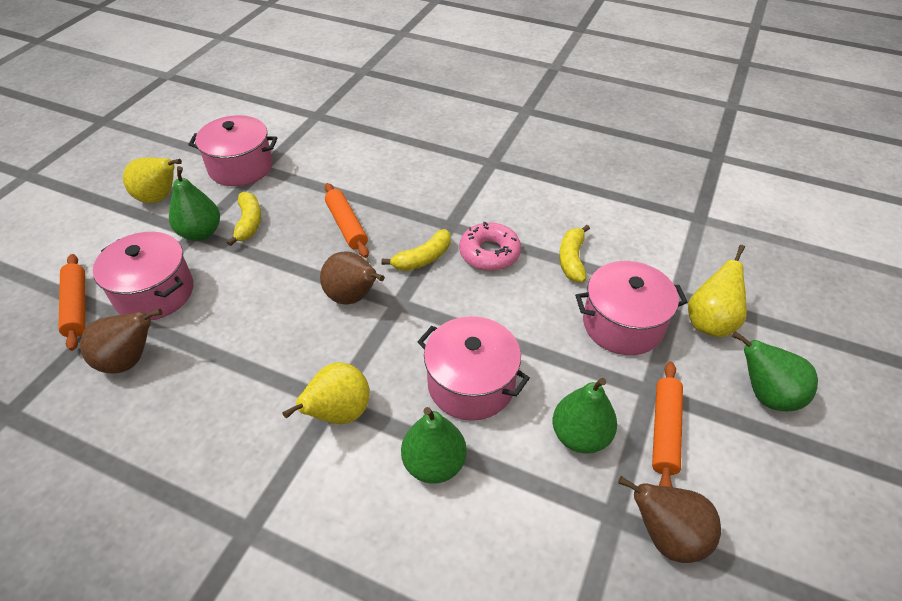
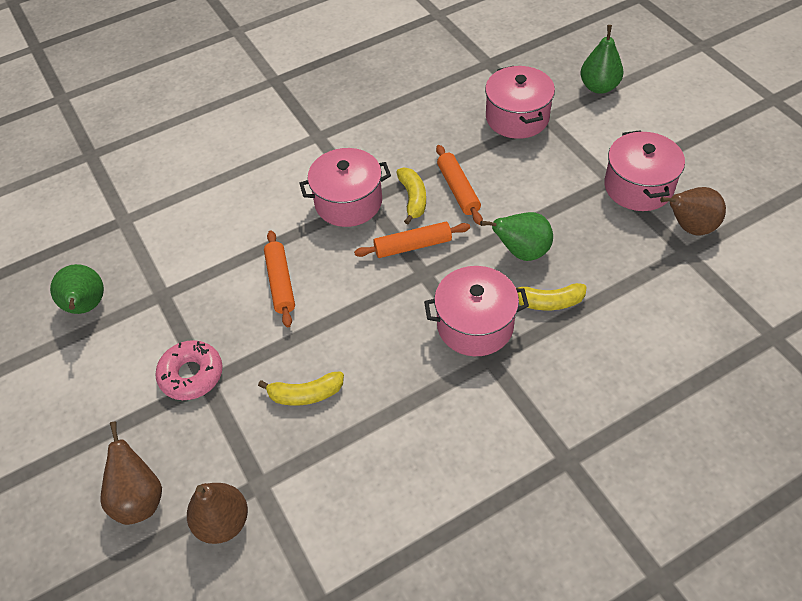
green pear: [169,166,220,241] [401,407,467,484] [552,378,617,454] [732,331,818,411] = 4 -> [50,264,104,314] [480,212,553,261] [580,25,623,94] = 3
yellow pear: [123,158,182,203] [283,362,370,424] [688,245,747,338] = 3 -> none = 0

